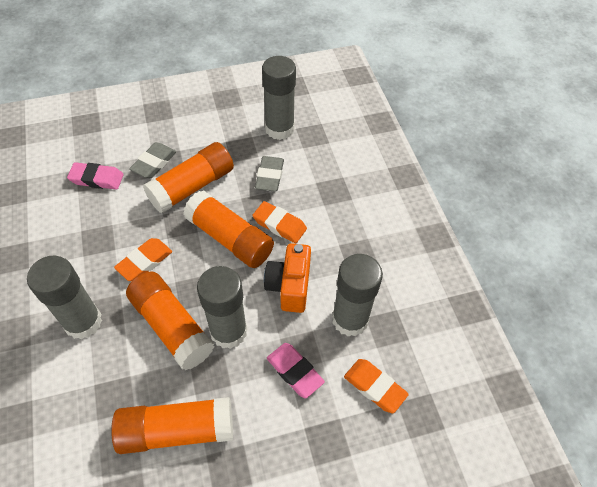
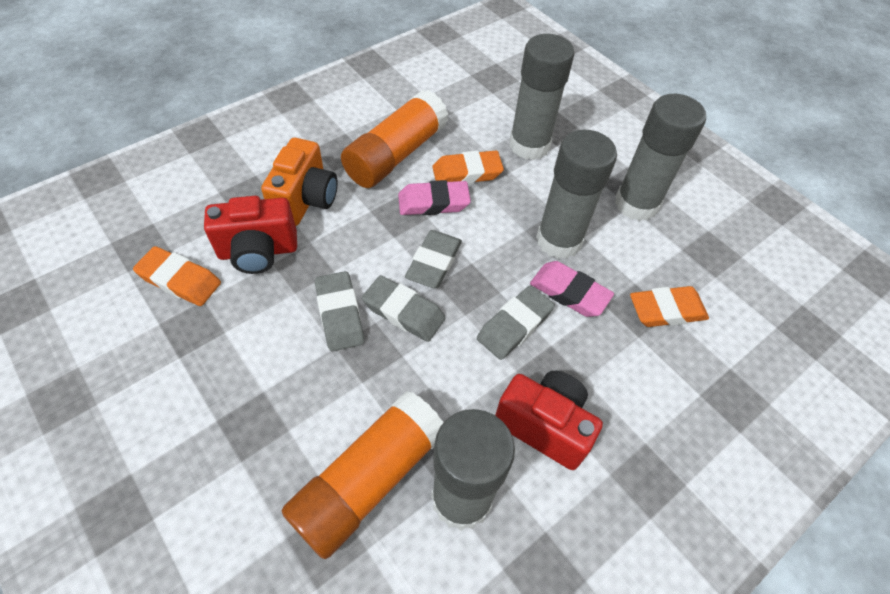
grey eraser: [129,142,176,178] [255,156,284,192] = 2 -> [315,271,364,352] [362,275,445,342] [405,230,462,288] [477,285,555,360] = 4
orange glue stick: [111,397,233,454] [126,272,214,370] [143,142,234,213] [183,190,274,268] = 4 -> [282,391,444,559] [341,90,448,188] = 2
red camera: none = 0 -> [204,196,297,274] [495,371,603,470] = 2

